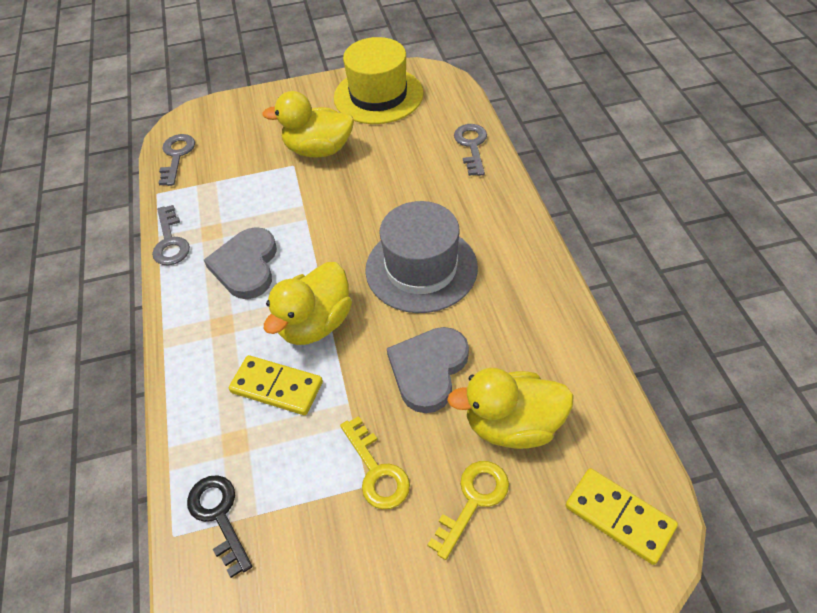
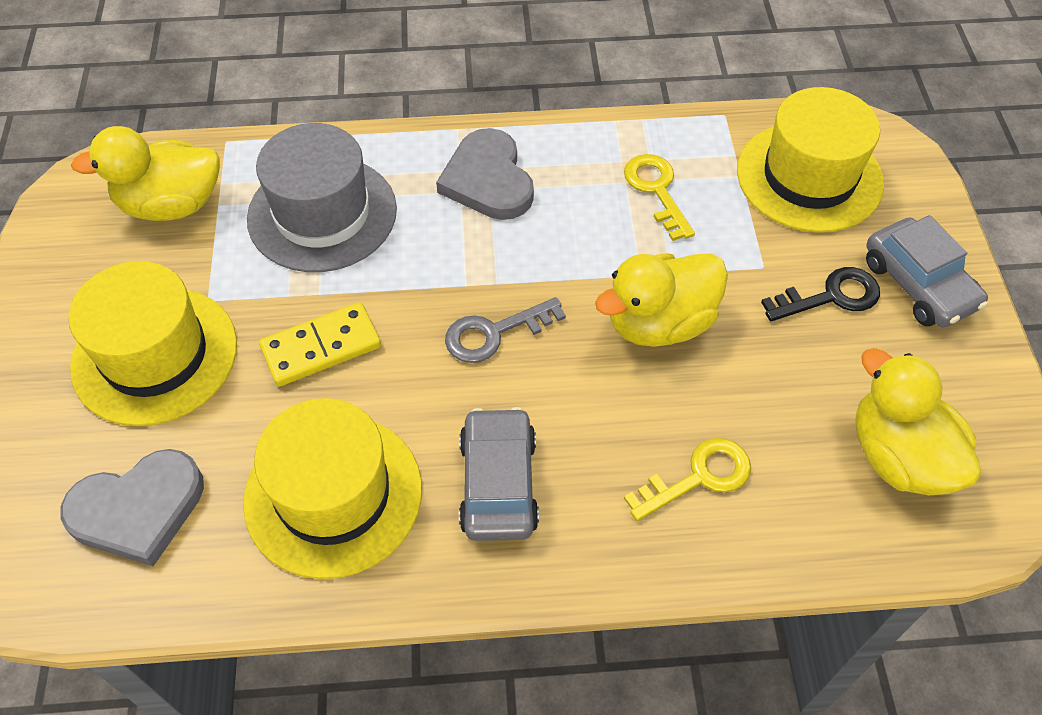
grey car: none = 0 -> [459,407,539,541] [866,215,988,328] = 2
grey key: [152,205,190,265] [159,134,195,186] [454,124,487,176] = 3 -> [445,297,566,363] = 1
yellow domino: [229,355,323,415] [565,468,678,565] = 2 -> [259,302,381,386] = 1
yellow hat: [334,37,424,124] = 1 -> [69,261,237,426] [243,398,422,579] [737,87,884,233] = 3

